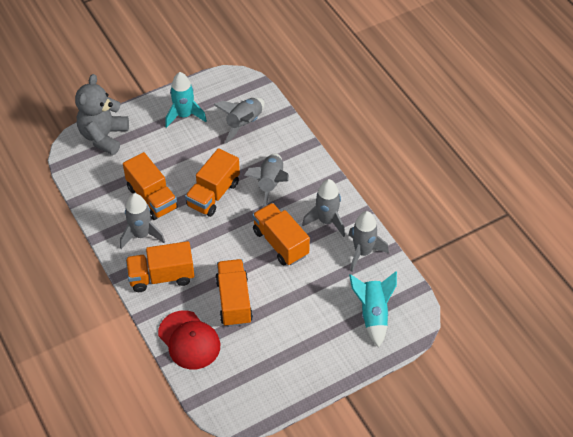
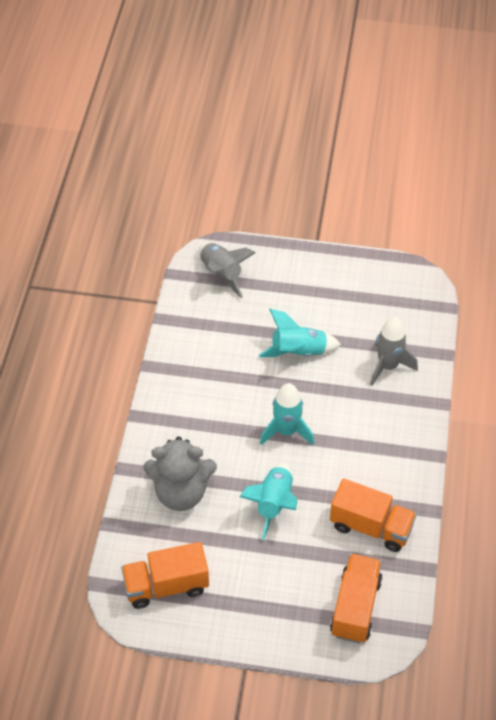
grey rocket: [120,193,165,249] [214,98,265,144] [244,153,289,207] [302,179,345,237] [349,211,389,271] = 5 -> [199,243,256,298] [370,317,418,386] = 2
orange truck: [123,152,178,220] [126,241,194,292] [185,148,240,217] [215,259,253,327] [252,203,310,265] = 5 -> [121,542,209,609] [330,479,417,552] [330,553,383,643] = 3
red cap: [158,310,220,369] = 1 -> none = 0
turquoise rocket: [165,72,207,128] [349,271,397,347] = 2 -> [240,463,298,540] [259,309,341,357] [260,383,314,445] = 3

